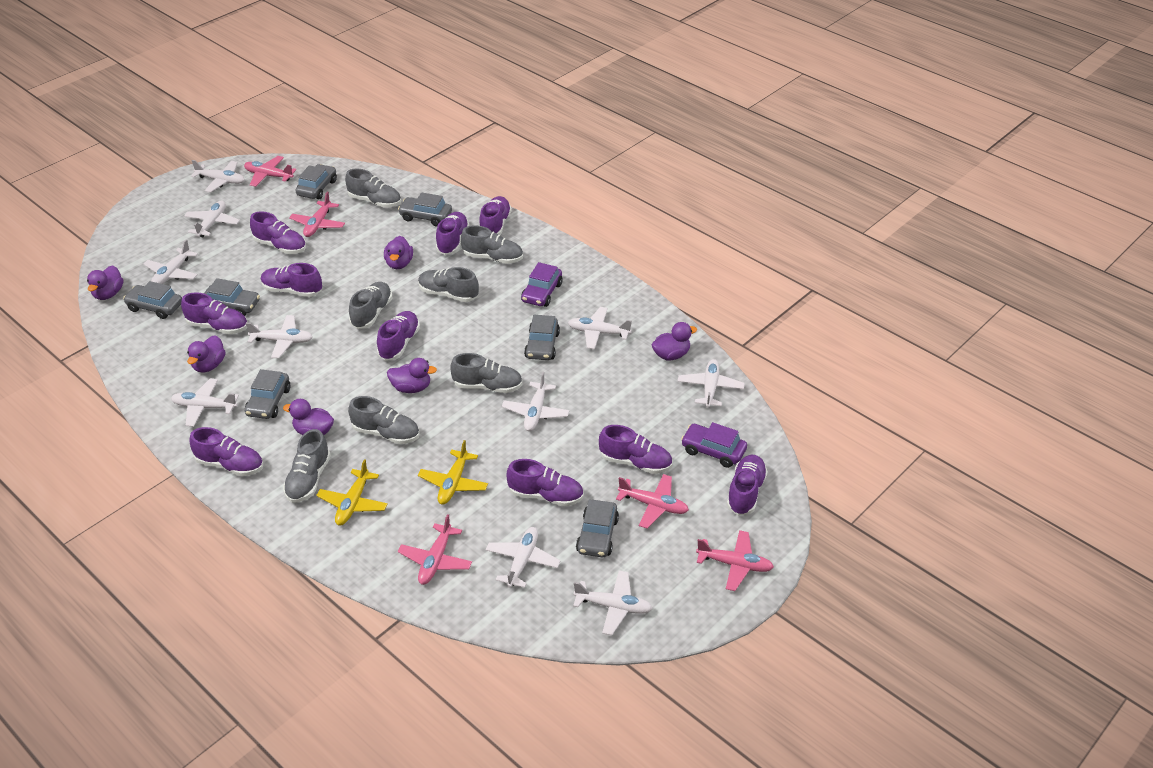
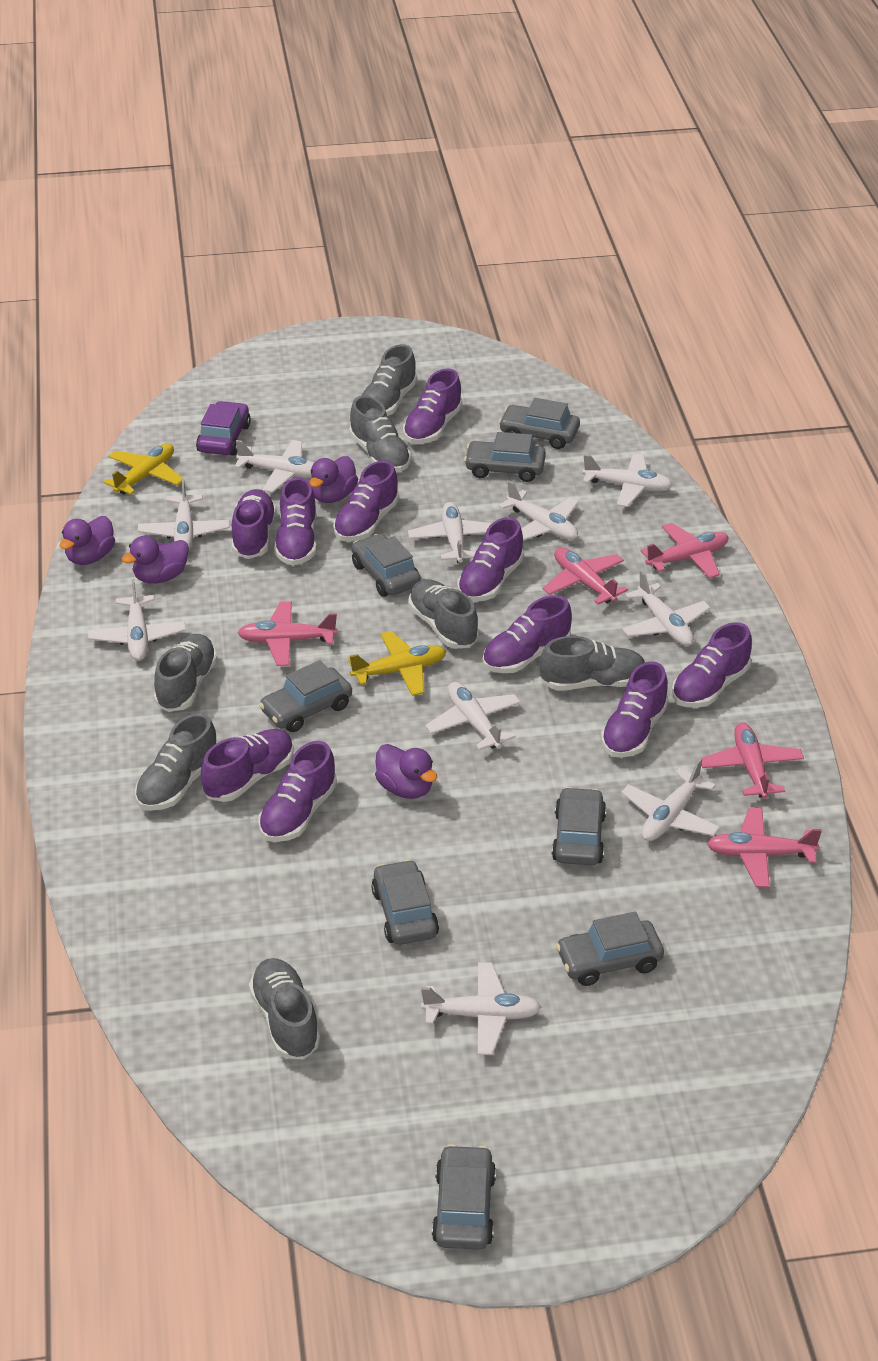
grey car: [123,281,182,319] [204,278,260,316] [245,369,290,419] [295,164,337,199] [398,193,452,226] [524,315,560,360] [576,500,619,557] = 7 -> [259,660,352,732] [352,534,421,597] [371,860,439,945] [432,1144,496,1250] [464,432,546,482] [499,398,580,449] [552,787,606,865] [556,912,664,986] = 8
purple car: [521,262,563,307] [681,422,747,468] = 2 -> [196,401,251,455] = 1
purple duck: [87,265,123,300] [187,335,226,373] [283,399,334,435] [384,236,413,269] [387,358,437,393] [652,322,697,360] = 6 -> [60,516,115,565] [121,536,189,584] [309,456,358,503] [375,744,437,799] = 4

